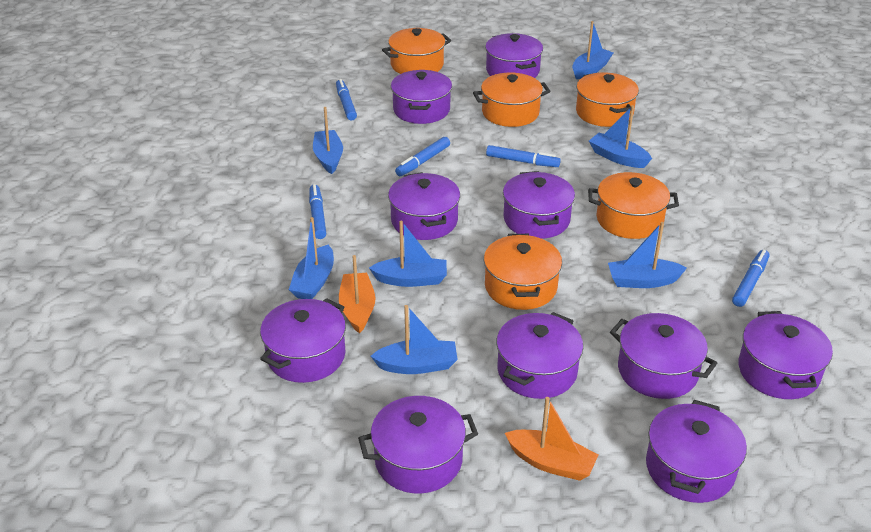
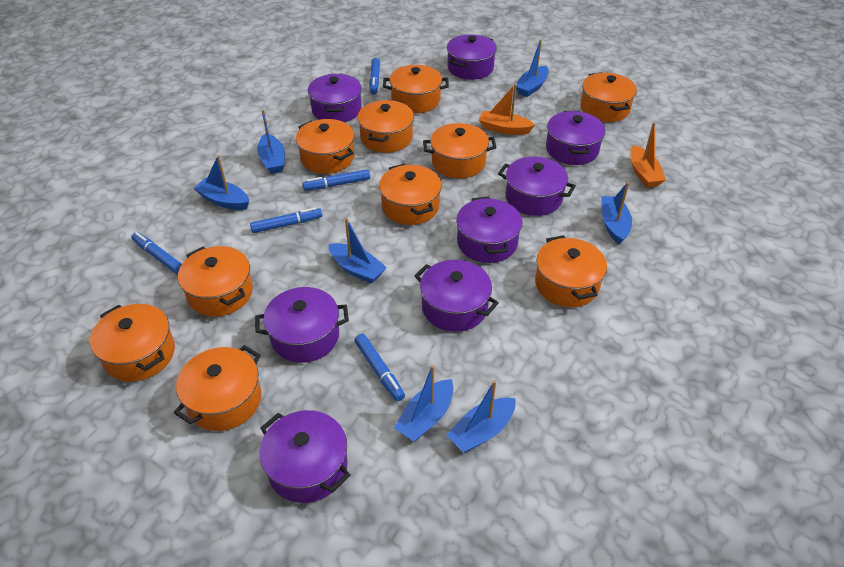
orange pot: [382,28,451,74] [473,73,550,127] [484,234,562,310] [576,73,639,127] [588,172,679,239] = 5 -> [90,304,175,382] [174,345,262,431] [178,246,253,317] [296,119,354,174] [358,99,414,153] [379,164,442,225] [383,65,449,113] [423,123,497,178] [535,235,607,307] [580,72,637,122] = 10
purple pot: [260,298,346,383] [358,396,478,494] [388,172,460,240] [391,70,452,124] [485,33,543,78] [496,312,583,399] [503,171,575,239] [610,313,717,399] [646,400,747,503] [738,311,833,399] = 10 -> [255,287,349,363] [260,410,350,503] [308,74,362,122] [415,260,499,332] [447,34,497,80] [456,197,522,263] [498,157,576,216] [546,111,605,165] = 8

